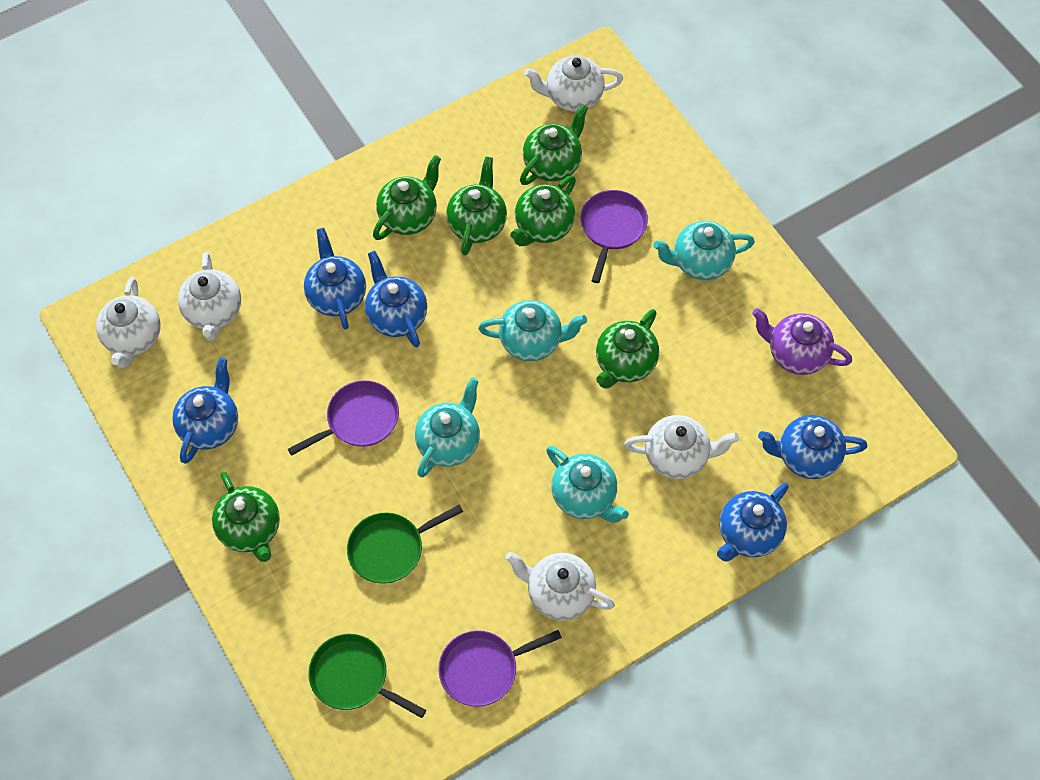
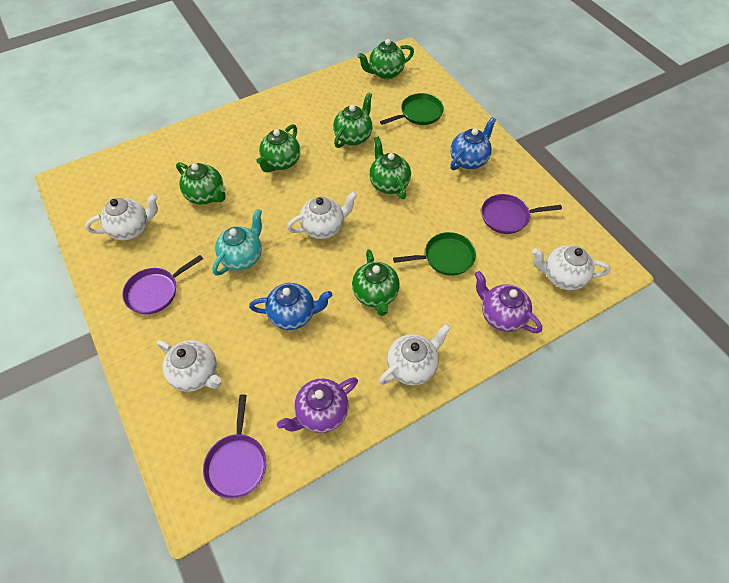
blue teapot: [172,358,238,464] [304,228,366,330] [365,251,427,347] [717,483,789,561] [758,415,867,479] = 5 -> [249,283,332,330] [450,117,496,170] = 2
purple teapot: [752,308,852,375] = 1 -> [277,377,358,433] [475,271,542,333] = 2
turquoise teapot: [415,377,480,477] [478,300,587,361] [546,446,629,523] [653,221,755,280] = 4 -> [212,209,262,276] = 1

